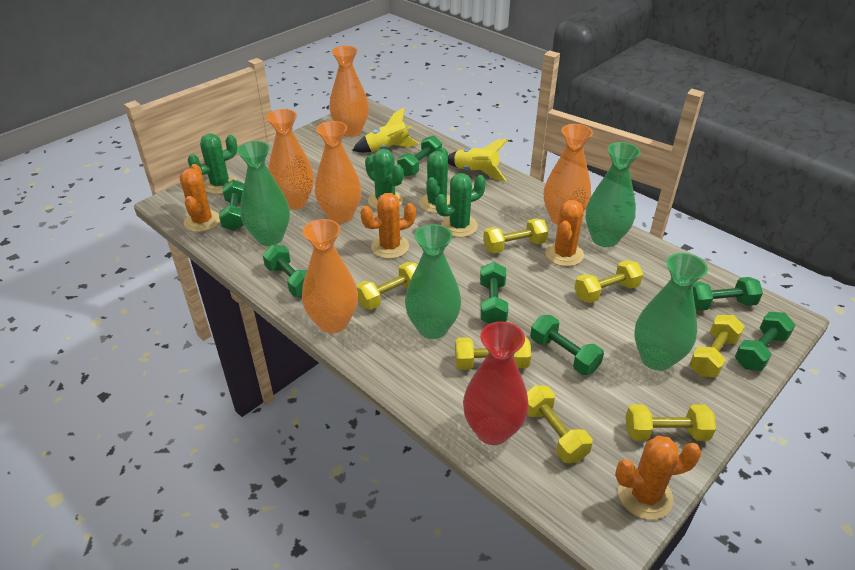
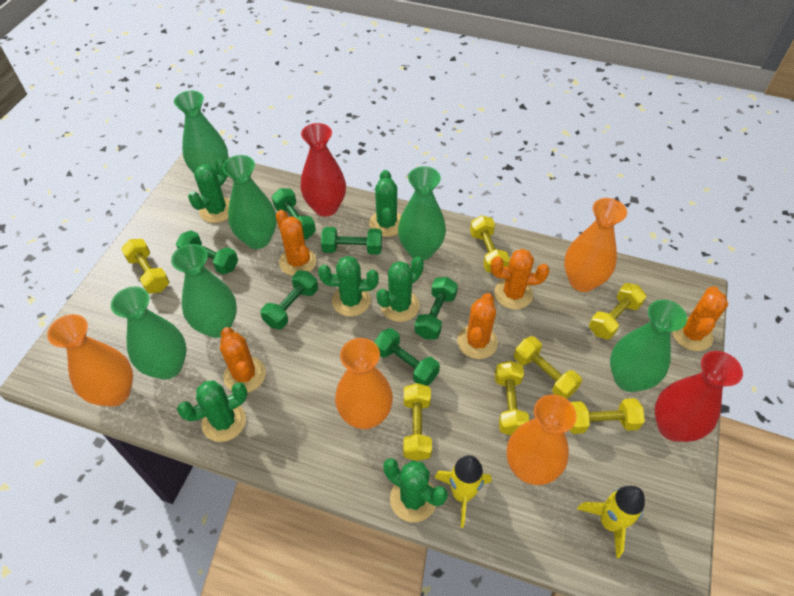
green cactus: [188,133,238,194] [365,149,404,209] [419,148,450,213] [435,173,486,237] = 4 -> [177,380,248,442] [188,159,230,223] [318,256,379,317] [369,170,401,237] [376,256,424,322] [383,458,448,522] = 6
green dumbbell: [219,180,244,231] [263,245,307,297] [397,136,442,177] [480,262,508,324] [530,315,604,375] [692,277,763,311] [735,312,795,371] = 7 -> [176,230,238,275] [261,270,318,330] [272,188,316,239] [321,227,382,255] [374,328,440,386] [415,277,458,339] = 6
green vase: [237,141,290,246] [405,224,461,339] [586,142,641,247] [634,253,708,371] = 4 -> [111,287,187,380] [171,244,237,338] [174,91,228,173] [222,155,277,249] [398,166,446,260] [610,299,687,392] = 6
orange cactus: [180,164,220,232] [360,193,416,259] [545,200,584,266] [615,436,701,520] = 4 -> [220,327,266,393] [276,210,316,276] [457,293,498,359] [491,249,550,309] [672,286,728,351] = 5
orange vase: [266,109,314,210] [302,219,358,333] [315,121,361,223] [329,46,369,137] [544,124,593,225] = 5 -> [47,314,133,407] [335,338,393,429] [507,394,577,485] [564,198,627,292] = 4
red vase: [463,321,529,445] = 1 -> [300,123,346,217] [655,351,743,442] = 2

